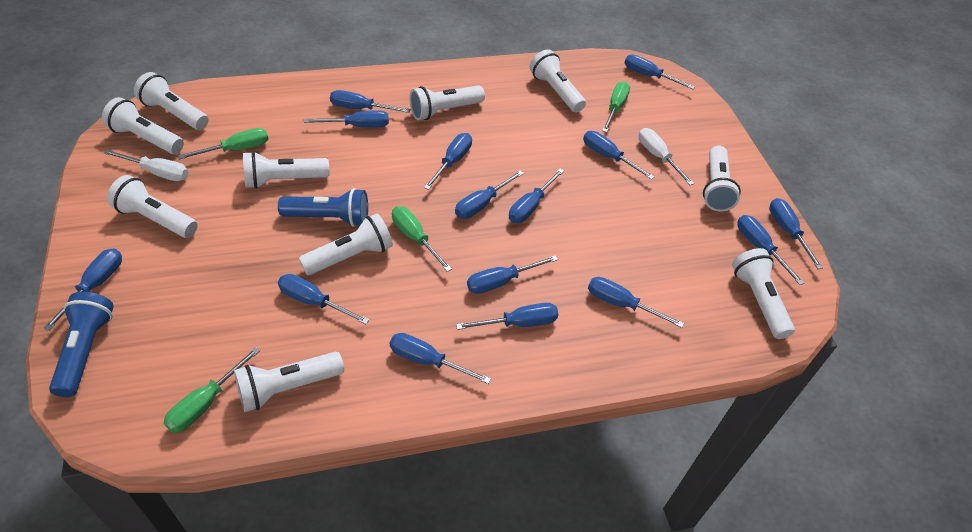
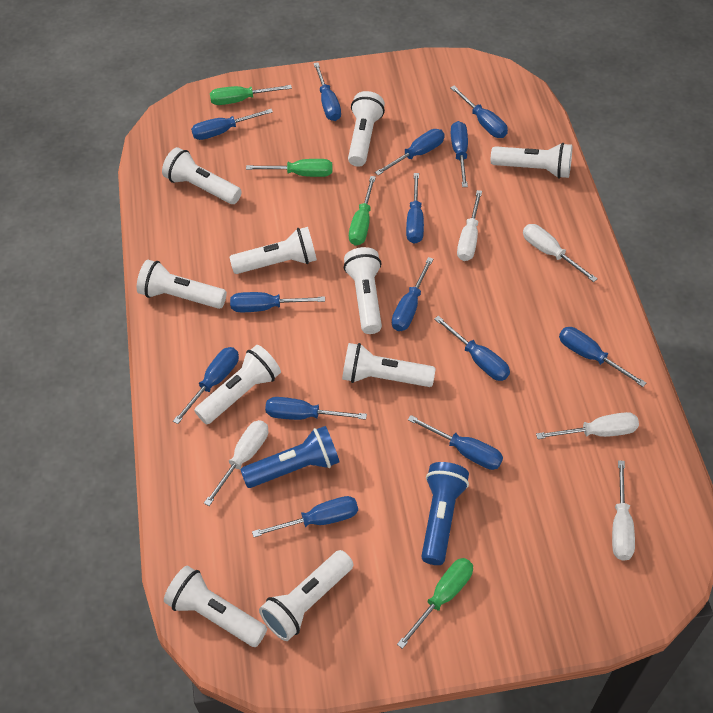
blue screwdriver: [43,248,122,331] [278,274,369,325] [304,110,389,128] [330,90,411,113] [390,333,491,384] [424,133,472,190] [455,170,524,219] [456,303,558,330] [467,255,558,294] [509,169,564,223] [583,131,655,180] [588,277,684,328] [625,55,695,89] [737,215,804,285] [769,198,823,269] = 15 -> [173,347,239,424] [191,109,273,140] [230,292,325,312] [252,496,358,537] [265,397,367,420] [313,62,341,121] [375,129,445,175] [392,257,433,331] [406,173,424,244] [408,415,503,470] [434,316,510,381] [450,86,508,138] [451,121,468,187] [559,327,646,387] = 14
white screwdriver: [104,150,188,181] [639,128,694,185] = 2 -> [204,420,268,506] [457,190,482,261] [523,224,598,282] [536,412,639,439] [612,460,635,561] = 5

